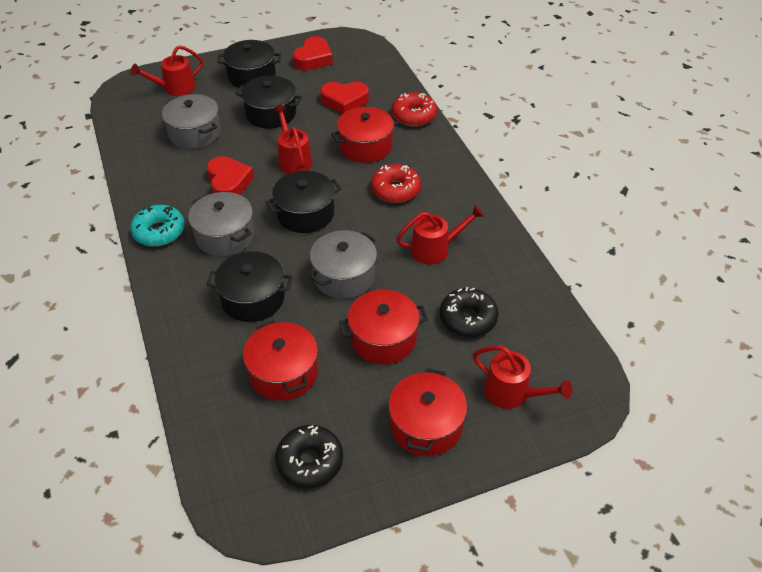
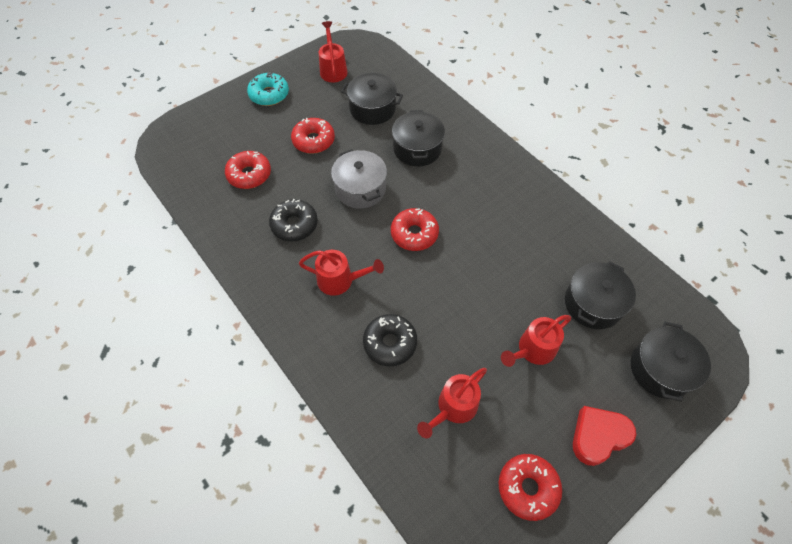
grey pot: [162,94,221,149] [188,192,255,256] [310,230,377,299] = 3 -> [331,149,387,209] = 1
red donut: [371,164,421,203] [392,92,437,126] = 2 -> [225,151,271,189] [291,118,335,154] [391,208,439,251] [498,454,562,521] = 4
red heart: [207,156,254,195] [293,36,333,71] [320,82,369,114] = 3 -> [573,406,636,466] = 1
red pot: [243,320,318,400] [331,107,399,163] [339,289,428,364] [388,368,467,456] = 4 -> none = 0

